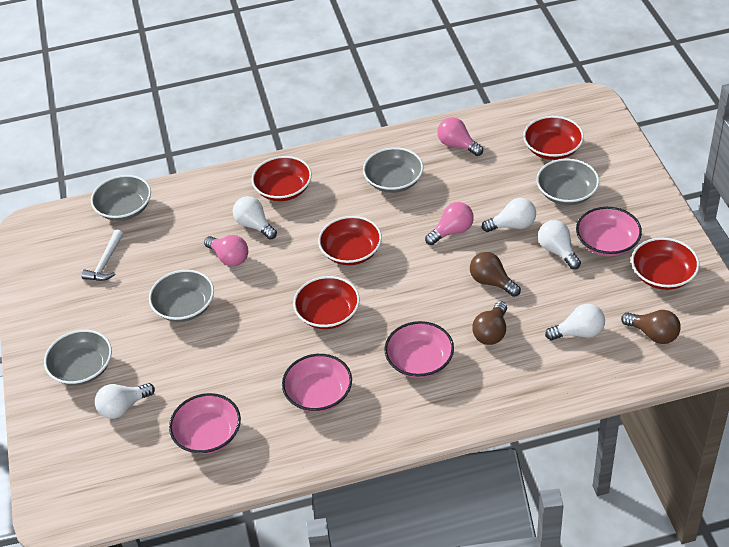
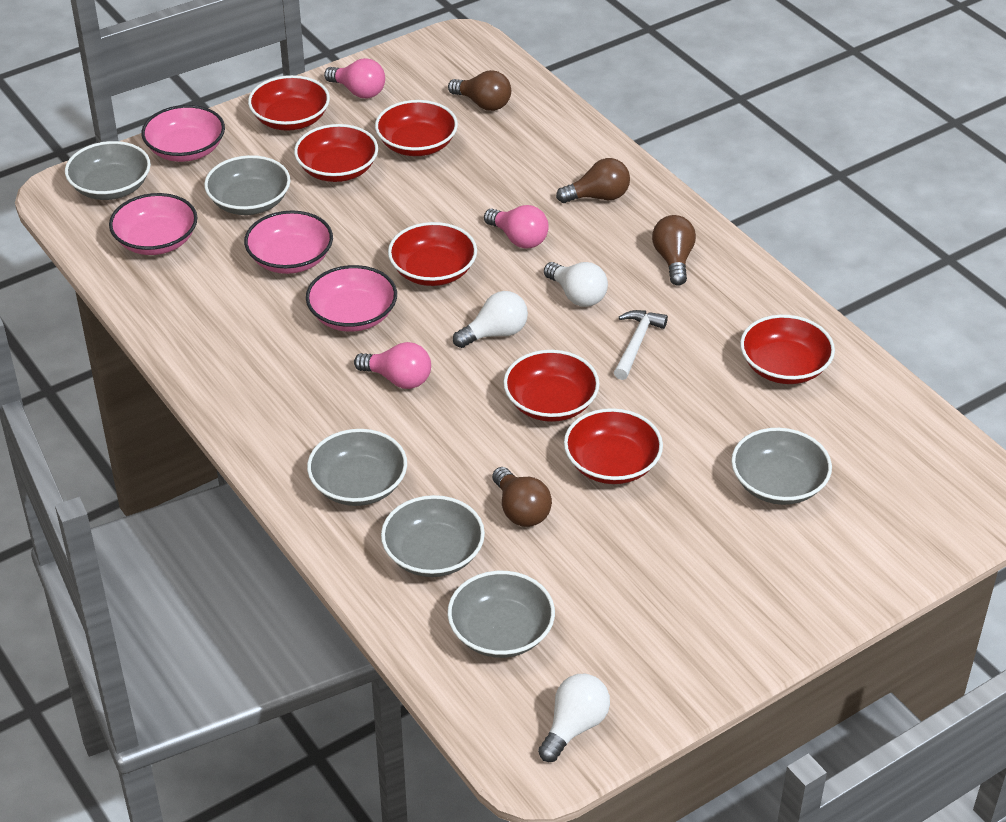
brown light bulb: [470,252,521,297] [472,301,507,345] [621,310,681,344] = 3 -> [448,70,511,111] [492,467,552,527] [556,158,630,203] [652,215,696,286] = 4
grey bowl: [44,330,112,385] [91,175,151,221] [149,270,214,322] [363,147,424,193] [536,159,599,205] = 5 -> [65,141,151,200] [204,155,290,215] [307,429,407,506] [381,495,485,577] [447,571,555,658] [731,428,832,505] = 6
red bowl: [251,156,312,201] [293,276,360,329] [318,216,382,265] [523,116,584,160] [631,238,699,290] = 5 -> [248,75,330,131] [294,124,378,182] [375,100,458,156] [388,222,477,286] [503,350,600,422] [564,408,663,484] [740,315,835,384] = 7
white light bulb: [95,383,155,419] [233,196,277,240] [482,198,536,232] [538,220,581,269] [545,304,605,340] = 5 -> [453,291,528,348] [538,674,610,762] [544,262,608,307] = 3

